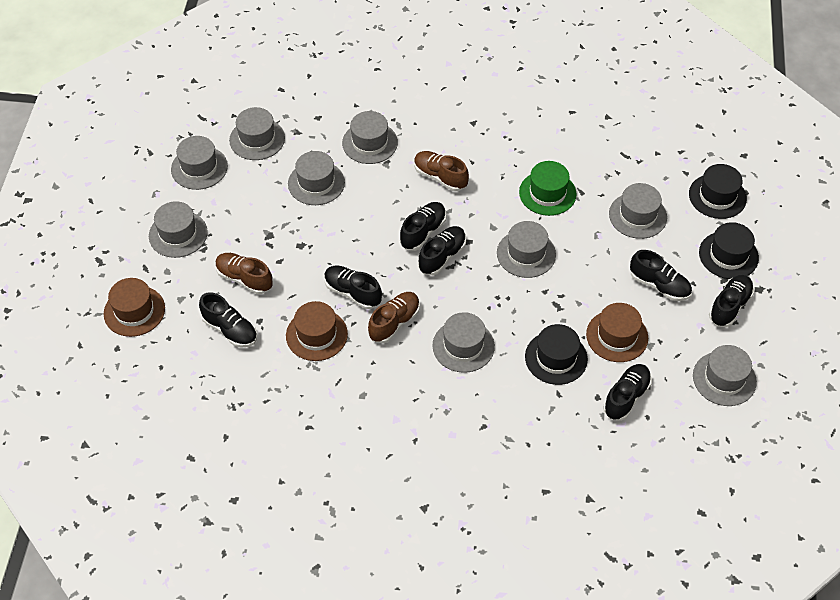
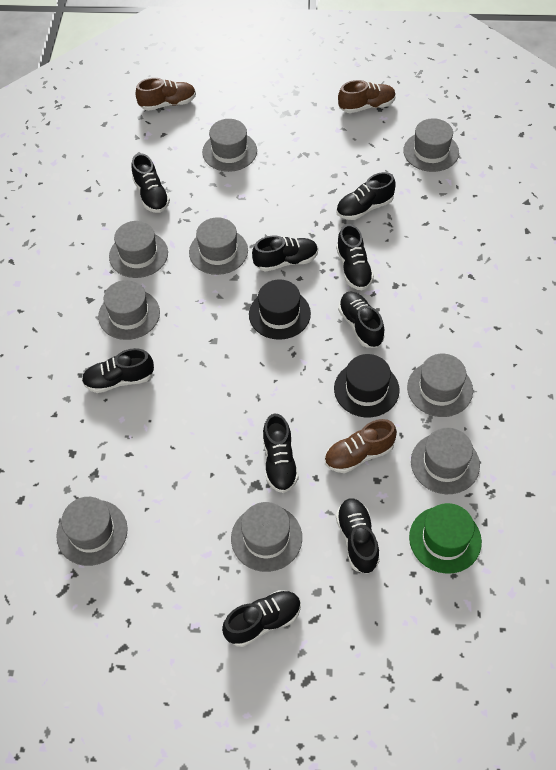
black hat: [525,324,588,385] [689,164,747,219] [699,222,759,279] = 3 -> [249,279,311,340] [334,354,400,417] = 2
black shoe: [199,292,257,348] [324,266,382,309] [400,202,446,251] [418,226,466,275] [603,364,652,421] [630,250,692,301] [709,275,754,327] = 7 -> [82,348,154,393] [132,153,170,213] [222,590,301,647] [252,236,318,272] [263,414,299,493] [336,172,396,220] [336,224,374,290] [336,498,380,574] [338,292,385,348] = 9
brown hat: [104,278,165,337] [286,301,348,361] [586,303,648,362] = 3 -> none = 0

